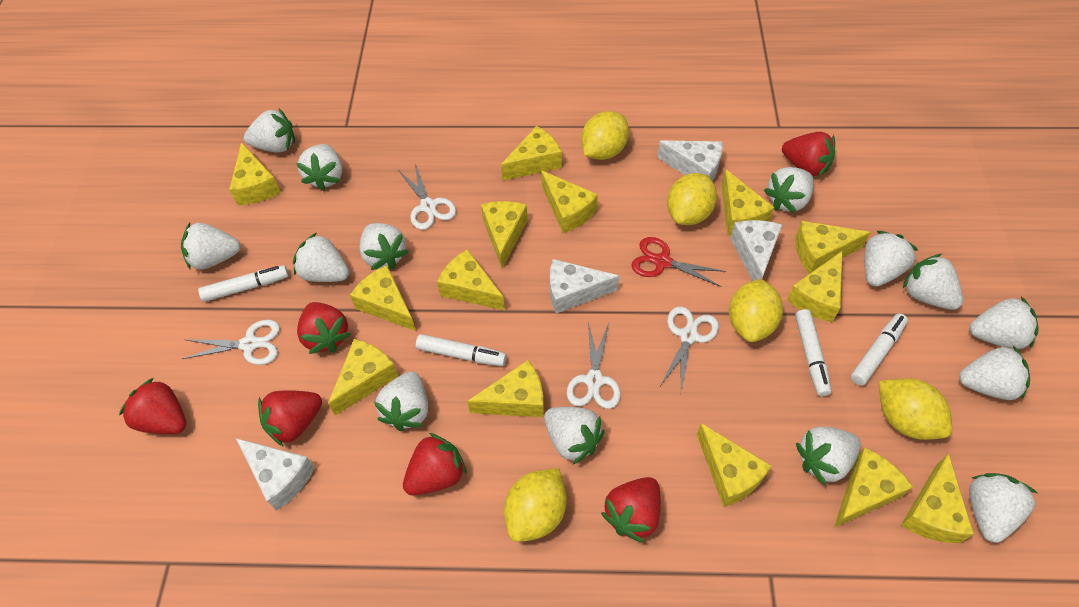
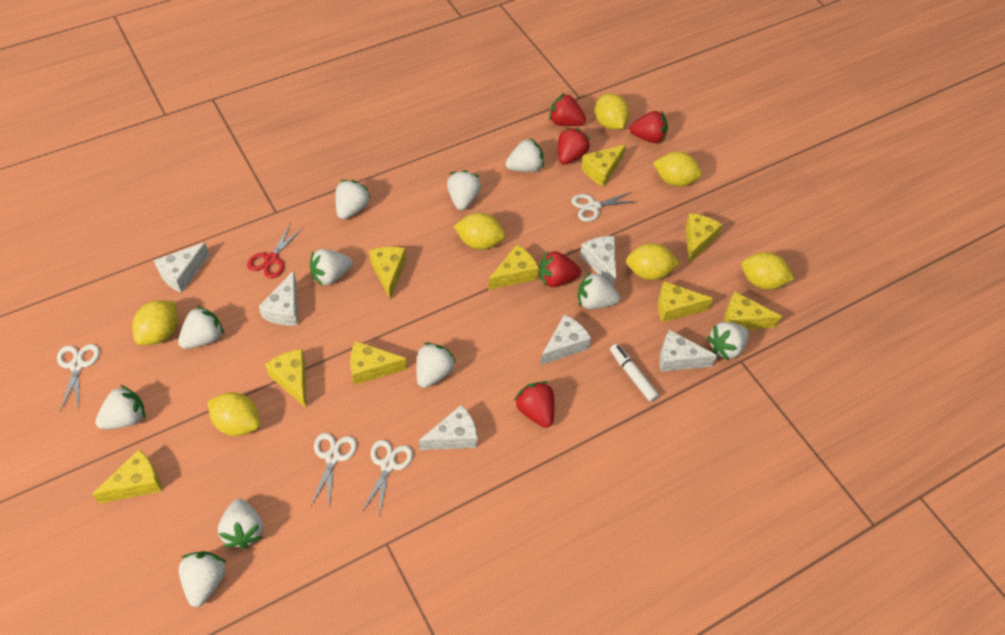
red strawberry: [119,378,186,434] [258,390,322,447] [297,302,350,354] [403,433,467,495] [601,477,661,543] [782,132,835,177] = 6 -> [514,381,555,428] [540,251,581,287] [549,93,586,126] [558,127,590,165] [629,111,668,143] = 5
white cheese: [236,438,315,511] [550,259,619,314] [657,140,723,181] [730,220,782,281] = 4 -> [154,242,209,293] [259,271,298,326] [419,404,478,450] [540,314,591,365] [580,236,616,287] [659,330,718,372] = 6
white marker: [198,265,289,302] [416,334,507,366] [795,309,832,396] [851,313,908,386] = 4 -> [610,344,659,402] = 1
white strawberry: [181,223,241,270] [244,108,295,153] [293,233,349,282] [296,144,343,191] [359,223,409,270] [374,372,428,431] [544,407,604,464] [764,167,814,213] [796,426,861,485] [864,231,919,287] [903,254,963,310] [959,345,1030,400] [969,296,1038,349] [969,473,1037,543] = 14 -> [95,385,145,429] [178,306,224,349] [179,551,227,607] [218,499,263,549] [310,249,353,287] [335,180,371,220] [417,342,456,388] [447,170,481,210] [505,138,544,172] [578,271,620,309] [707,322,749,361] = 11
yellow cheese: [229,142,281,205] [328,339,398,415] [350,265,416,331] [437,249,505,311] [467,360,544,417] [481,201,528,269] [501,126,562,181] [541,170,598,233] [697,423,772,507] [721,169,774,236] [787,251,842,322] [795,221,871,274] [834,448,913,527] [901,454,974,543] = 14 -> [92,449,162,504] [265,349,306,408] [350,341,407,385] [369,247,406,300] [489,245,539,290] [581,144,626,187] [658,281,714,322] [686,213,723,263] [724,291,782,330] = 9
yellow lemon: [504,468,567,542] [581,111,629,160] [667,173,717,225] [729,279,783,342] [879,378,952,440] = 5 -> [132,301,178,345] [208,392,260,436] [454,213,505,250] [595,93,629,130] [626,243,679,280] [653,151,702,187] [741,252,794,290] = 7

